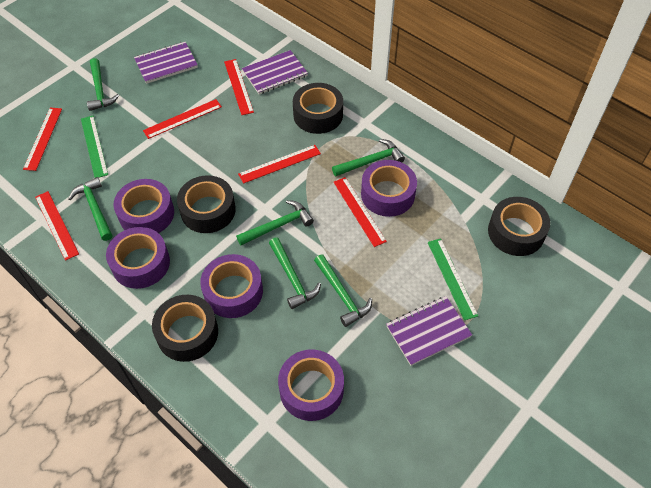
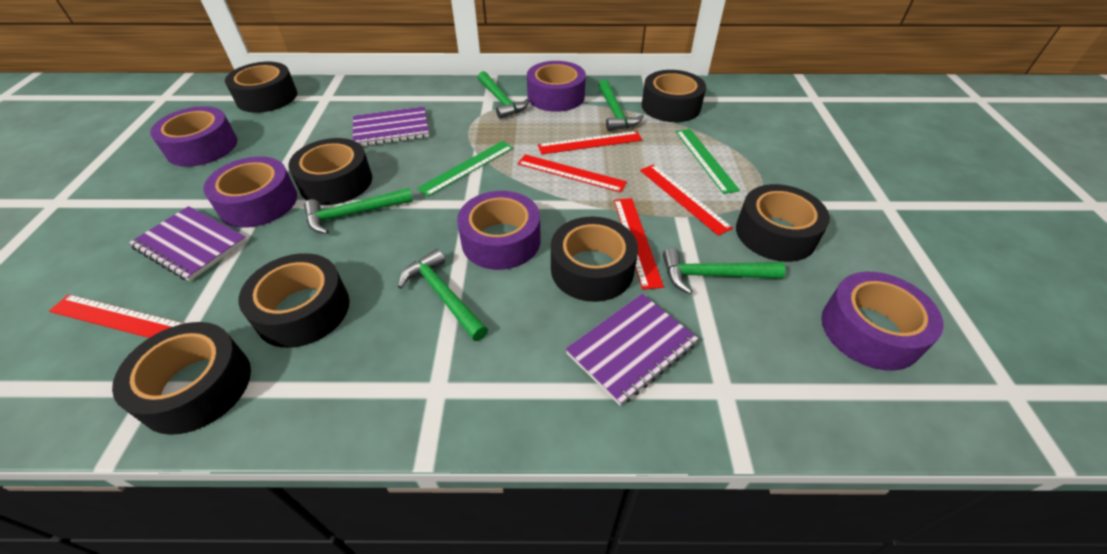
black tape: [152,295,218,362] [177,175,236,233] [293,83,343,134] [488,197,550,256] = 4 -> [112,322,251,435] [225,62,297,113] [239,253,350,348] [288,138,372,205] [551,216,638,302] [641,70,706,122] [736,184,830,262] = 7
green hammer: [68,177,112,241] [87,58,119,111] [236,200,314,245] [269,237,321,309] [314,254,372,327] [332,139,405,176] = 6 -> [304,188,413,234] [398,249,488,341] [478,71,530,119] [598,80,644,131] [663,248,785,294] = 5
red ruler: [23,108,62,171] [35,191,79,261] [143,99,222,139] [224,59,254,115] [238,145,321,184] [334,177,387,247] = 6 -> [49,294,185,338] [517,154,627,192] [538,131,642,154] [614,198,664,290] [640,164,733,236] = 5

